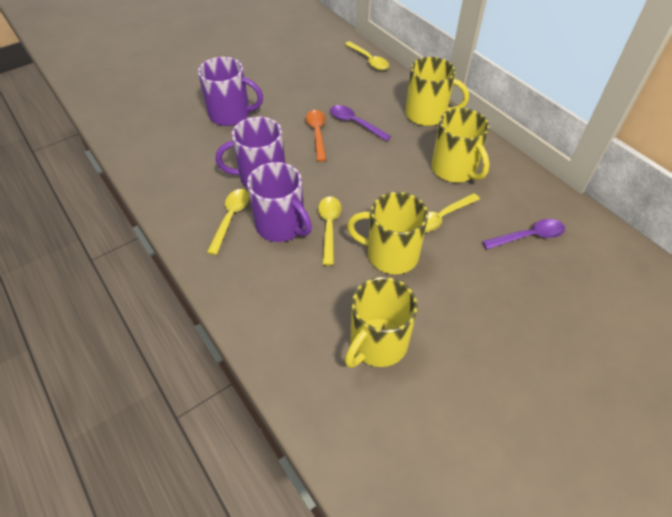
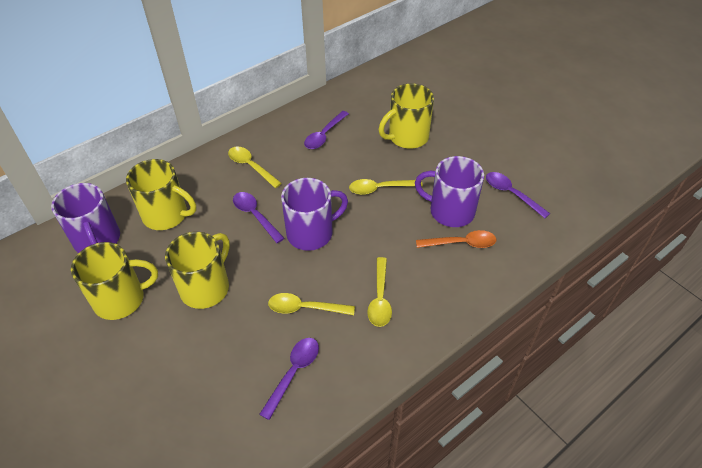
purple spoon: [330,105,391,141] [482,219,565,249] = 2 -> [233,192,284,243] [259,338,319,420] [304,111,349,149] [486,172,550,218] = 4

